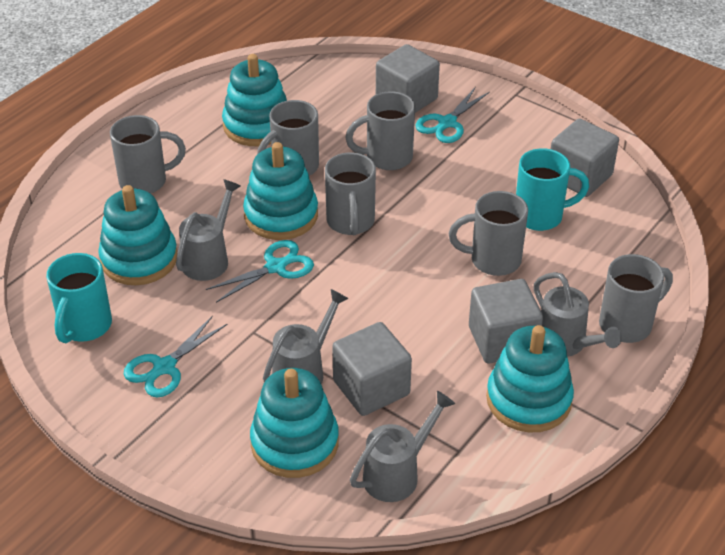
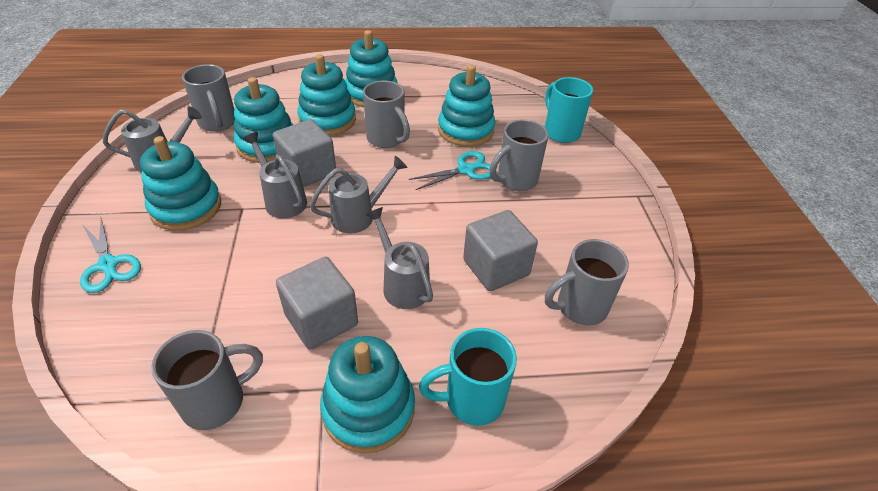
grey cube: [332,322,412,416] [376,44,440,113] [469,279,543,364] [551,119,619,197] = 4 -> [273,119,336,187] [276,257,358,350] [463,210,538,291] = 3
grey mug: [110,115,186,193] [257,100,319,176] [325,152,376,235] [345,91,415,170] [449,191,528,276] [599,254,673,343] = 6 -> [151,330,263,430] [182,64,235,132] [363,80,410,148] [490,119,548,191] [545,239,629,325] = 5
turquoise scissors: [123,316,228,397] [206,240,314,303] [415,87,490,143] = 3 -> [80,218,141,293] [409,151,491,190] = 2
turquoise stacking toy: [98,185,177,285] [222,54,287,146] [243,142,318,240] [250,368,339,478] [486,325,574,433] = 5 -> [140,136,221,231] [234,77,293,163] [297,54,356,136] [320,336,415,453] [345,30,398,107] [438,65,495,147] = 6

